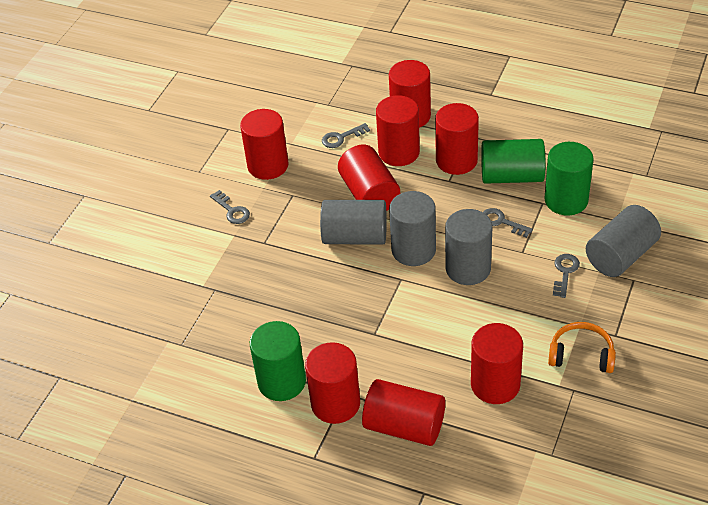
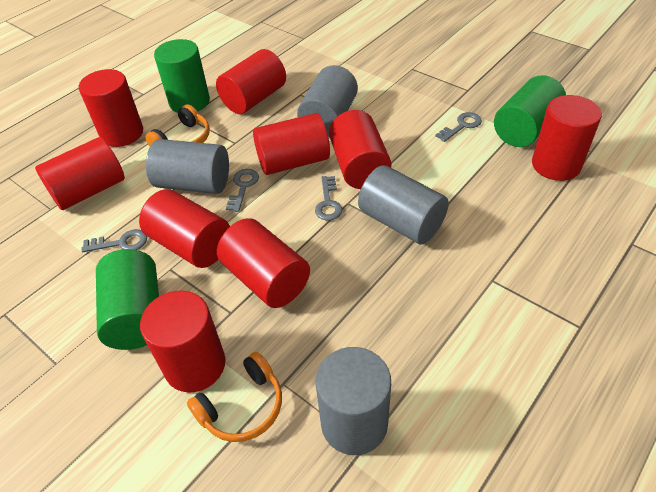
orange headphones: [548,322,616,373] = 1 -> [146,104,210,146] [187,352,282,442] = 2
red cylinder: [240,109,289,180] [305,342,360,424] [338,145,400,211] [362,379,445,446] [376,95,420,166] [389,60,431,128] [435,103,479,175] [471,323,523,404] = 8 -> [35,137,125,210] [79,69,143,147] [139,189,230,268] [140,291,225,393] [216,49,286,114] [217,218,310,308] [253,113,330,175] [329,110,391,189] [532,95,602,181] = 9

